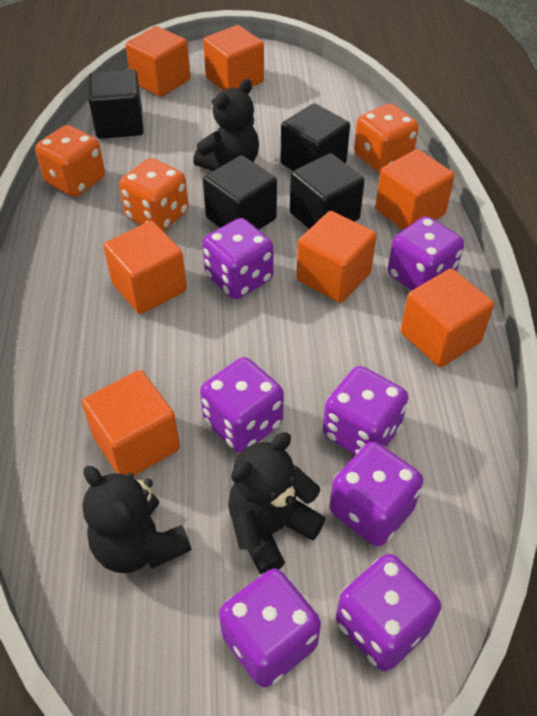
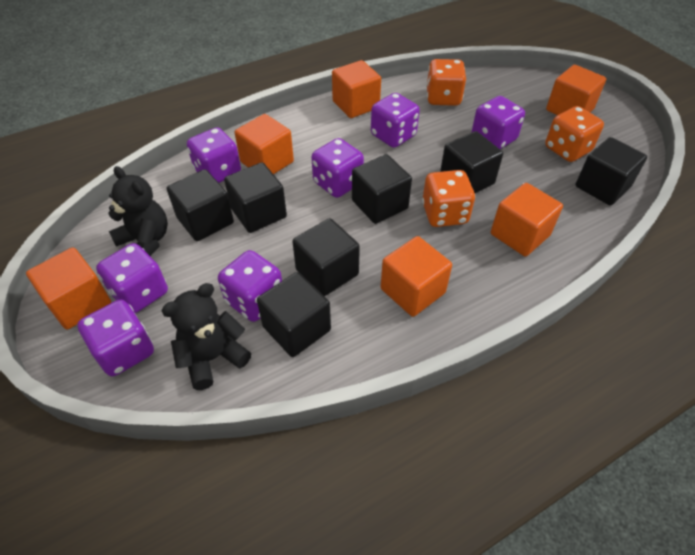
black cube: [88,69,144,139] [203,155,277,230] [281,103,350,171] [290,153,365,229] = 4 -> [167,169,234,241] [224,162,287,233] [257,272,331,357] [292,218,360,296] [352,154,412,224] [440,131,503,193] [575,137,647,205] = 7
black teddy bear: [83,466,192,573] [193,79,259,171] [228,432,326,574] = 3 -> [108,166,168,256] [162,283,251,390] = 2
orange cube: [82,370,180,476] [103,221,187,314] [126,26,190,97] [203,25,264,90] [296,211,377,303] [375,149,455,230] [401,268,494,367] = 7 -> [26,247,111,330] [235,114,294,174] [332,60,381,118] [381,236,452,317] [491,183,563,257] [546,65,606,115] = 6

